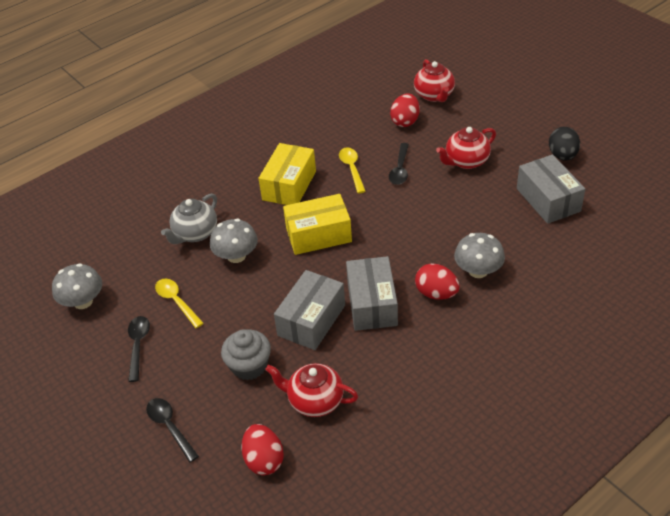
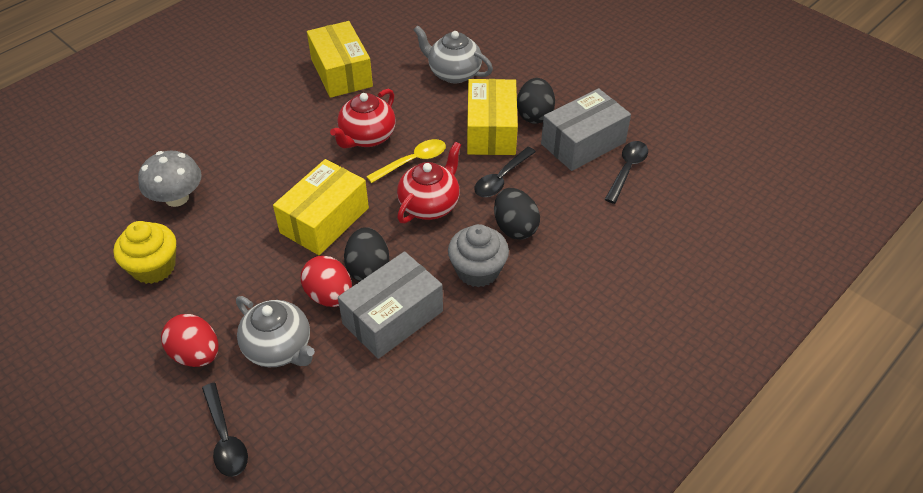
black egg: [549,127,580,161] = 1 -> [344,227,390,282] [494,188,540,240] [517,78,555,124] = 3
grey box: [274,270,345,350] [346,256,398,331] [517,155,585,224] = 3 -> [338,251,443,359] [541,88,631,171] = 2
grey mushroom: [52,263,102,309] [210,219,258,263] [454,233,505,278] = 3 -> [138,151,202,207] = 1
grey teapot: [161,194,217,244] = 1 -> [236,296,315,367] [413,25,493,83] = 2
red egg: [241,424,284,475] [390,94,420,127] [415,264,460,300] = 3 -> [161,314,219,367] [301,256,352,307] = 2
red teapot: [265,363,358,417] [414,59,455,102] [436,127,496,169] = 3 -> [330,89,396,148] [397,142,461,223] = 2
yellow box: [259,143,316,205] [283,194,352,255] = 2 -> [273,159,369,255] [307,21,373,98] [467,79,518,155] = 3
yellow cupcake: none = 0 -> [113,221,176,284] = 1
yellow spoon: [155,279,204,328] [339,148,366,193] = 2 -> [366,139,446,183] = 1

